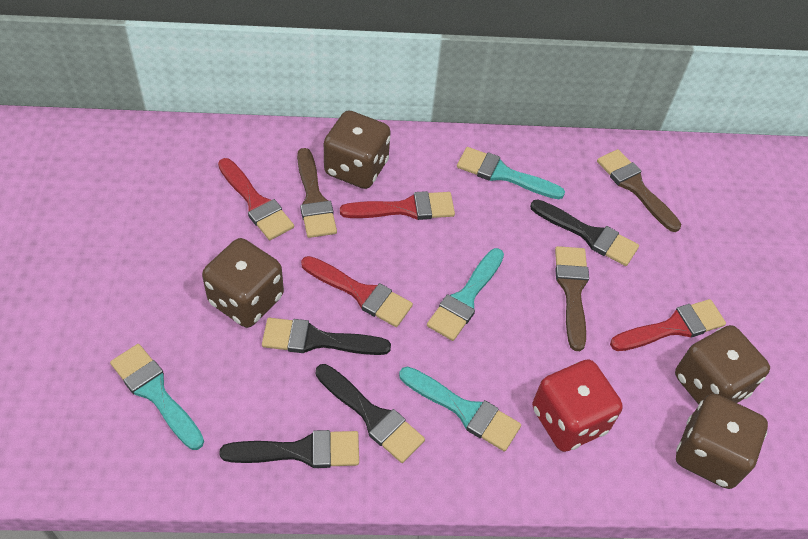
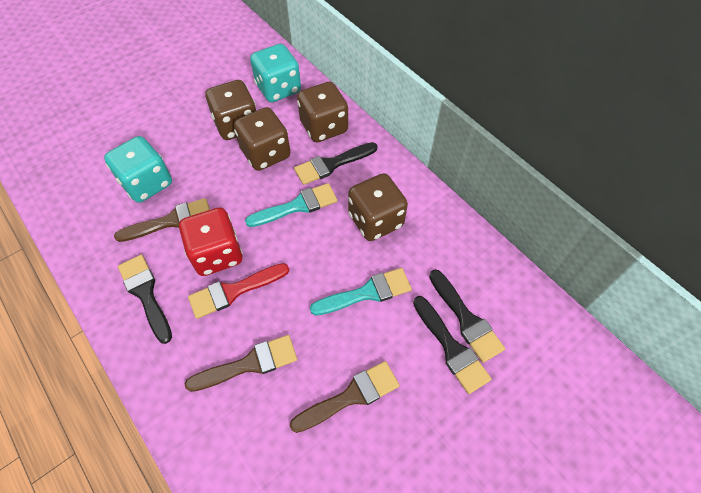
red brush: [218,158,294,240] [301,256,413,327] [340,191,455,220] [610,299,726,351] = 4 -> [188,263,289,319] = 1
turquoise brush: [110,344,204,450] [399,366,521,451] [427,248,504,341] [457,147,565,199] = 4 -> [245,183,337,227] [310,268,412,315] = 2
turquoise dice: none = 0 -> [104,136,172,203] [250,44,301,102] = 2

